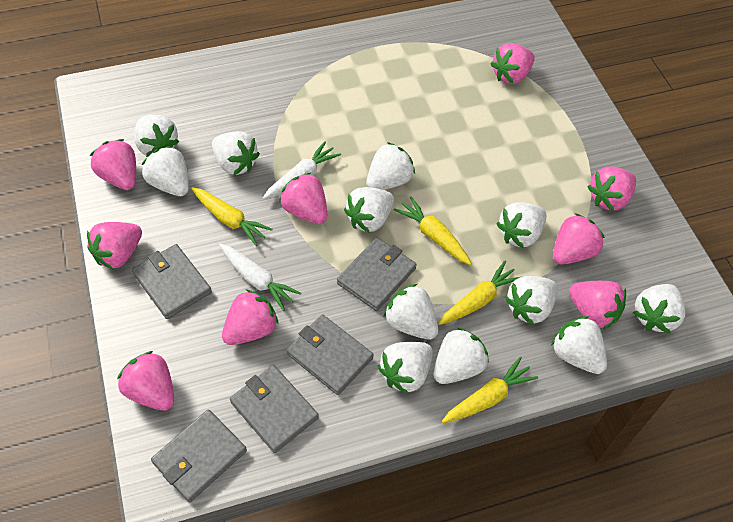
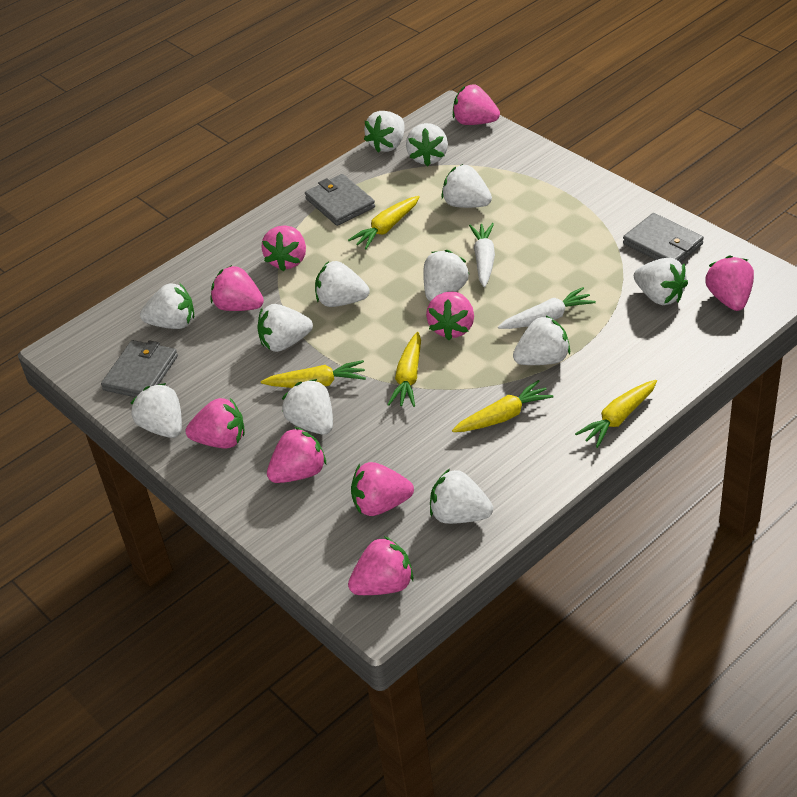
grey wallet: [132,244,212,319] [151,409,247,502] [230,365,319,453] [286,314,374,395] [337,237,417,311] = 5 -> [101,340,178,397] [305,174,375,226] [623,213,704,263] = 3
yellow carrot: [191,187,273,246] [394,196,472,265] [438,261,520,325] [442,357,538,423] = 4 -> [261,360,366,388] [348,196,420,249] [387,332,421,407] [452,380,554,432] [575,380,657,448] = 5

